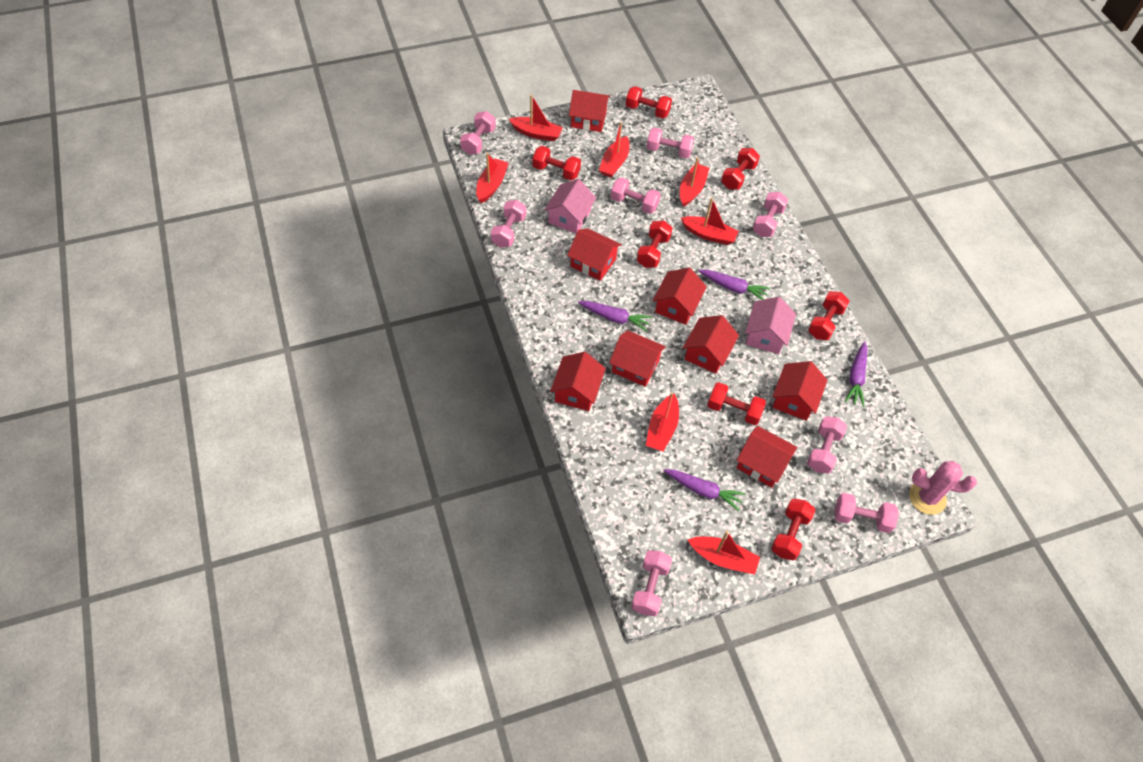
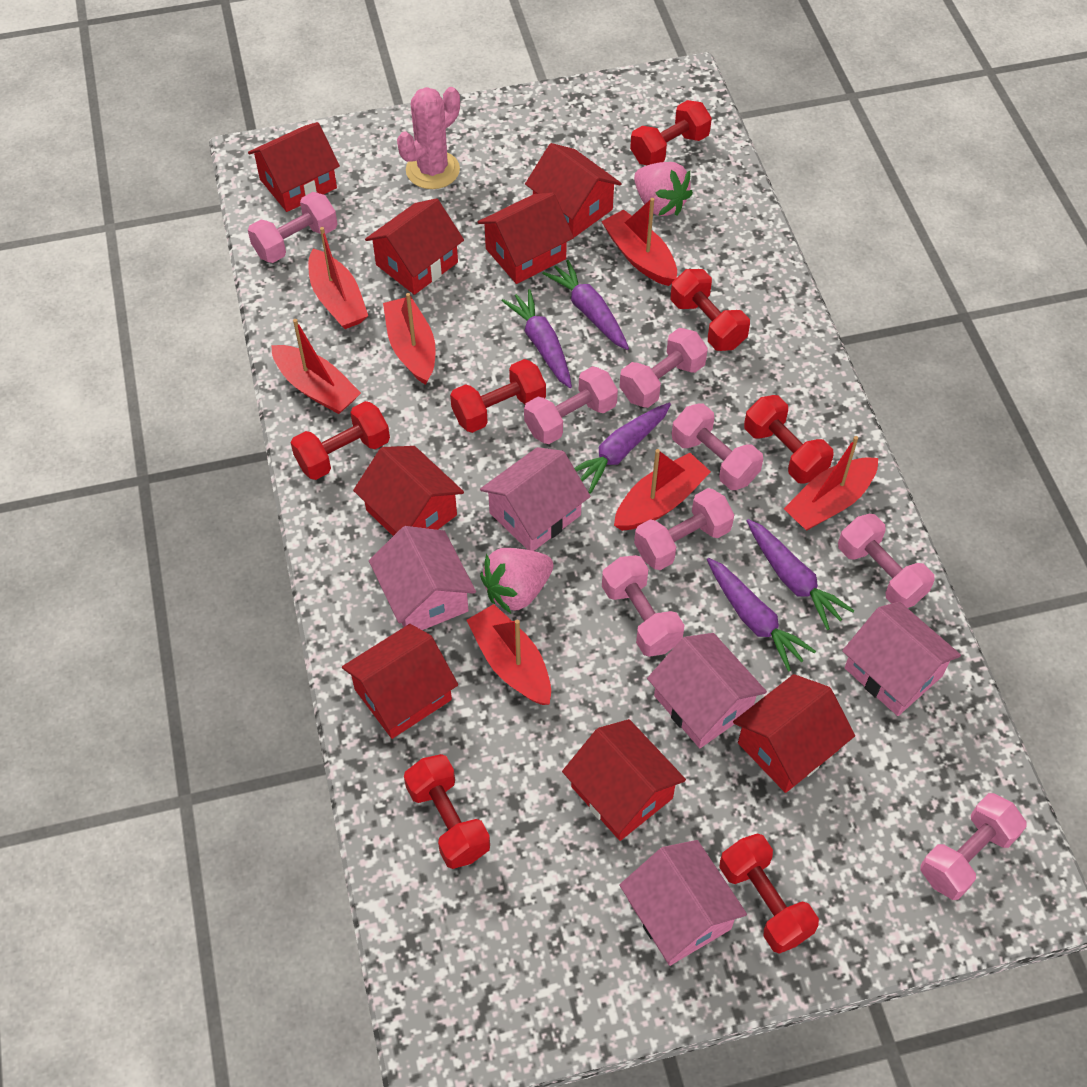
pink house: [544,179,596,234] [745,296,796,354] = 2 -> [369,526,476,630] [480,447,590,551] [619,840,747,966] [647,633,767,748] [842,602,961,716] = 5
pink strawberry: none = 0 -> [480,548,554,613] [634,162,693,216] = 2
purple carrot: [578,301,652,331] [664,469,745,511] [698,270,770,300] [845,341,867,407] = 4 -> [501,289,572,388] [543,260,629,350] [574,403,671,494] [707,558,816,672] [747,519,854,630] = 5

